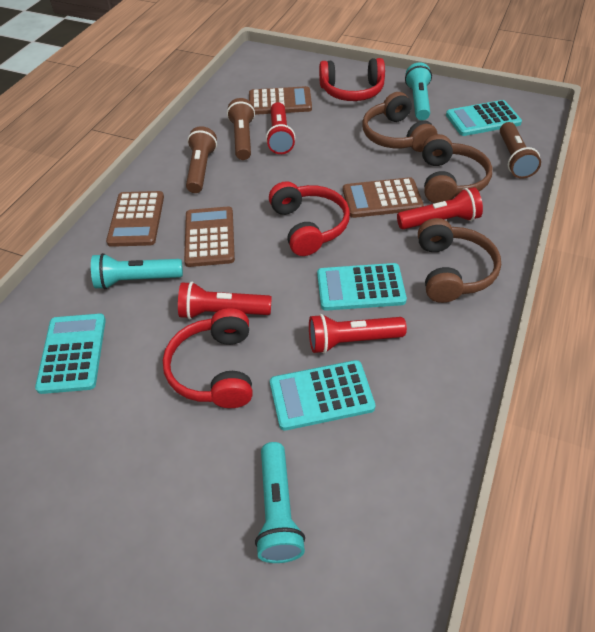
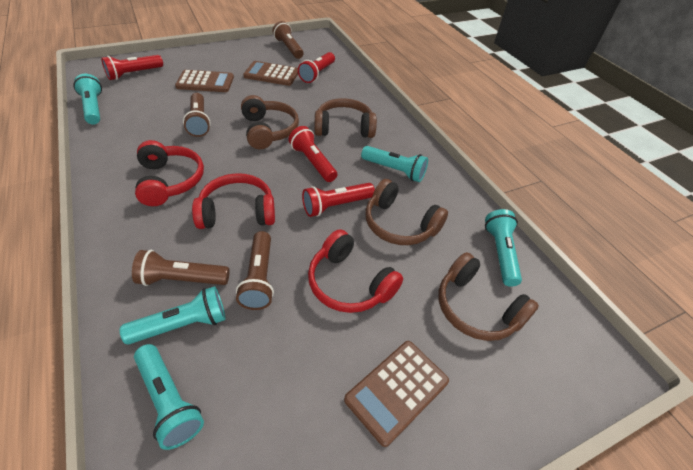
brown calculator: [106,191,164,247] [184,207,235,267] [249,86,312,115] [343,177,424,218] = 4 -> [175,70,234,92] [243,61,298,86] [344,341,449,447] = 3
brown flashlight: [186,126,217,193] [227,98,255,160] [500,122,541,179] = 3 -> [132,250,230,286] [183,93,211,137] [236,231,274,310] [272,21,304,59] = 4
brown headphones: [362,92,438,152] [418,218,501,303] [422,134,492,203] = 3 -> [241,95,299,149] [314,98,377,138] [365,179,448,245] [438,252,539,341] = 4
turquoise calculator: [35,314,106,394] [270,360,375,431] [317,263,407,311] [446,100,522,136] = 4 -> none = 0
turquoise flashlight: [91,253,183,289] [255,442,305,563] [405,62,432,120] = 3 -> [73,74,102,125] [120,286,226,345] [134,344,204,450] [361,146,428,182] [485,209,522,287] = 5

